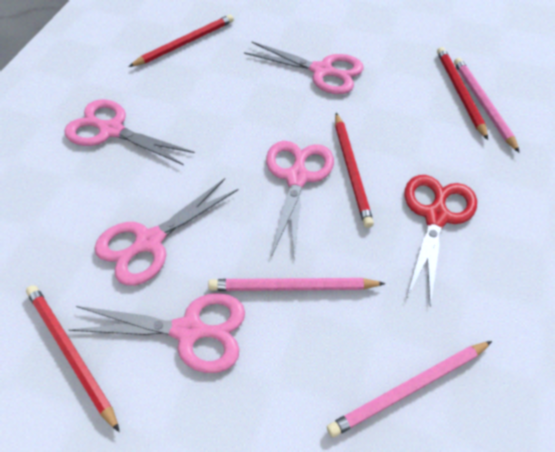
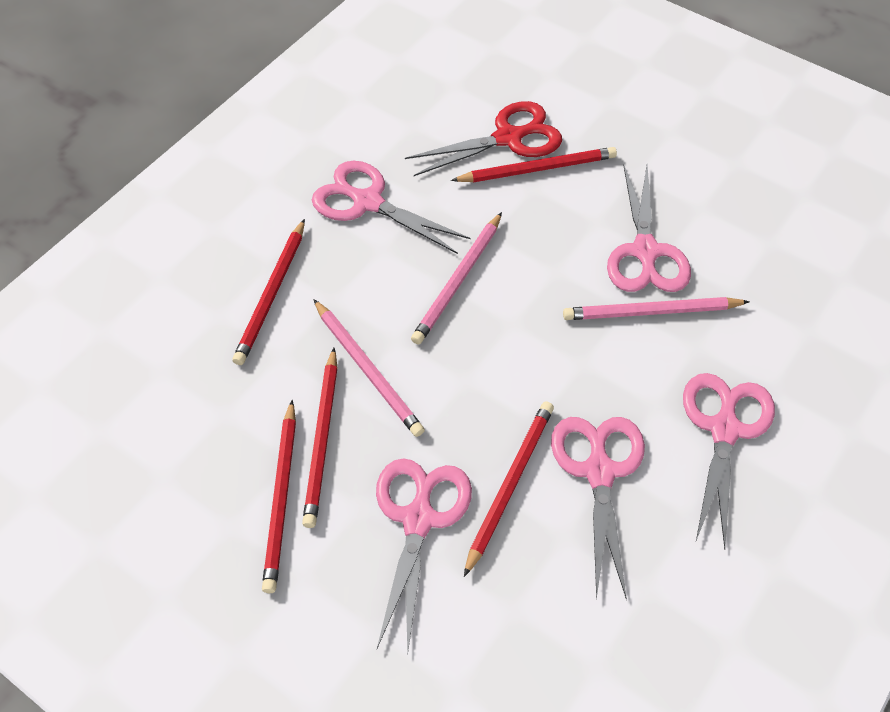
red pencil: [26,285,120,432] [129,14,234,67] [335,113,374,228] [437,47,488,140] = 4 -> [232,219,305,365] [262,400,296,593] [302,348,337,528] [451,147,617,182] [464,401,554,577] = 5

